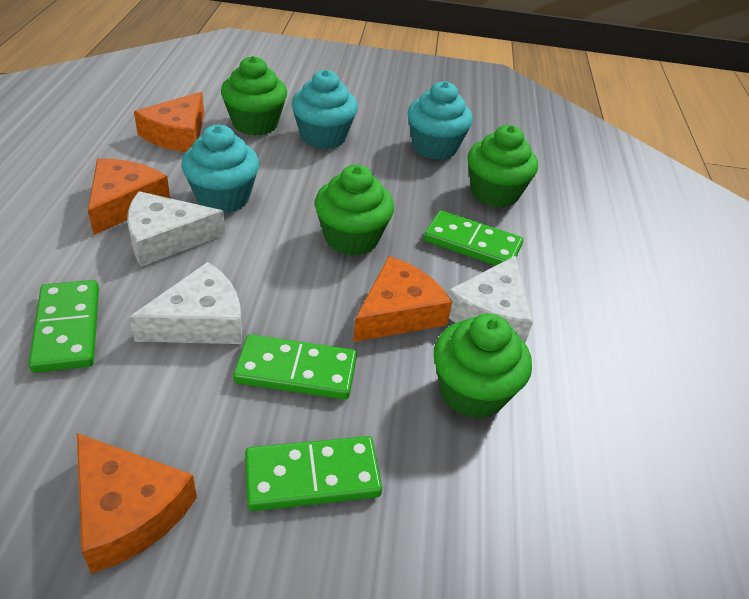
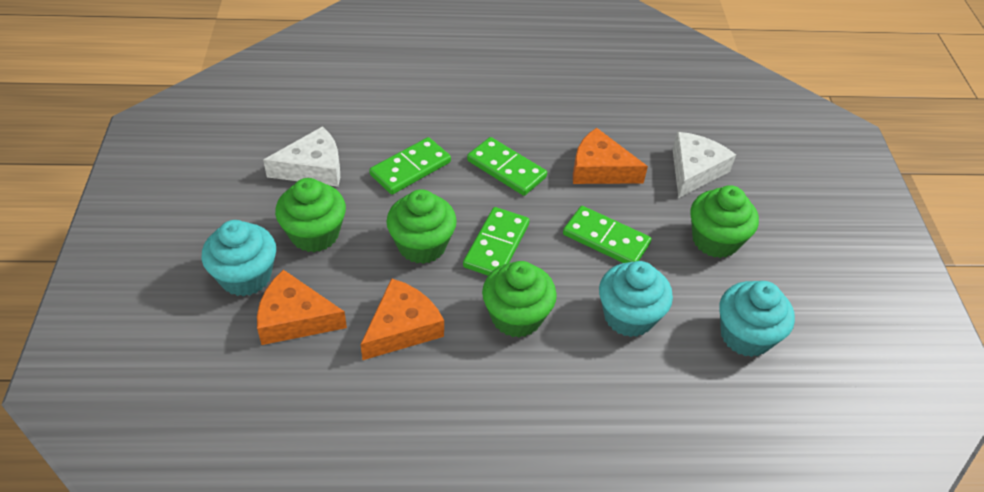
orange cheese: [77,433,197,574] [88,158,170,235] [134,92,204,152] [353,256,452,342] = 4 -> [257,270,347,345] [361,278,444,360] [573,128,648,184] = 3
white cheese: [127,191,225,267] [129,262,242,344] [447,255,533,343] = 3 -> [263,126,340,187] [673,132,736,198] = 2

